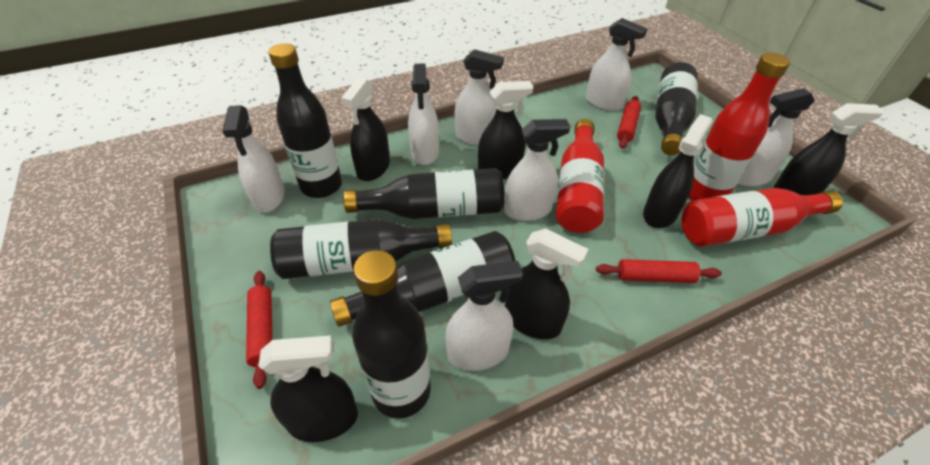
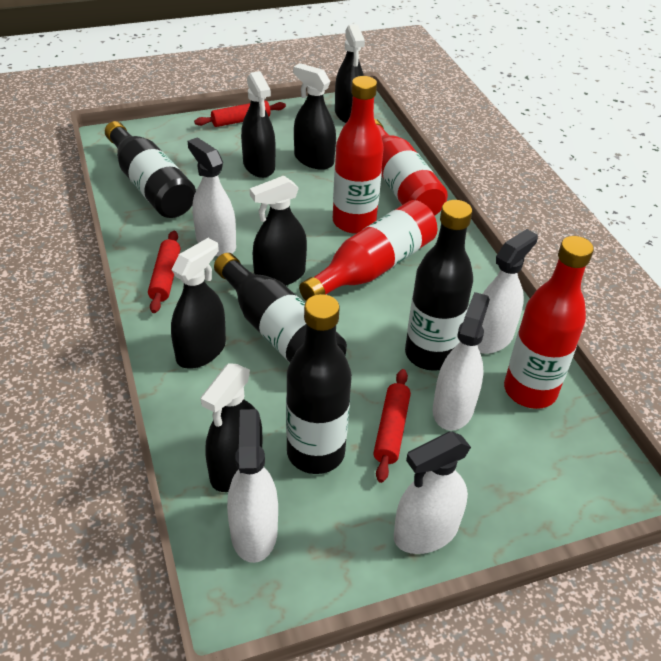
black bottle: [268,43,342,198] [270,219,452,279] [330,231,515,327] [343,168,505,219] [352,250,431,418] [655,62,698,155] = 6 -> [105,121,196,218] [214,253,347,363] [286,294,352,474] [405,200,473,371] = 4
red bottle: [556,119,604,233] [682,188,843,247] [689,52,790,200] = 3 -> [299,200,437,301] [333,76,384,233] [374,119,448,216] [504,236,594,409] = 4
white spray bottle: [223,105,285,213] [408,64,439,165] [445,261,523,371] [455,49,504,146] [504,119,570,221] [586,18,647,111] [738,88,814,186] = 7 -> [187,137,236,256] [227,409,278,563] [394,431,471,554] [433,292,490,431] [477,229,538,354] = 5

